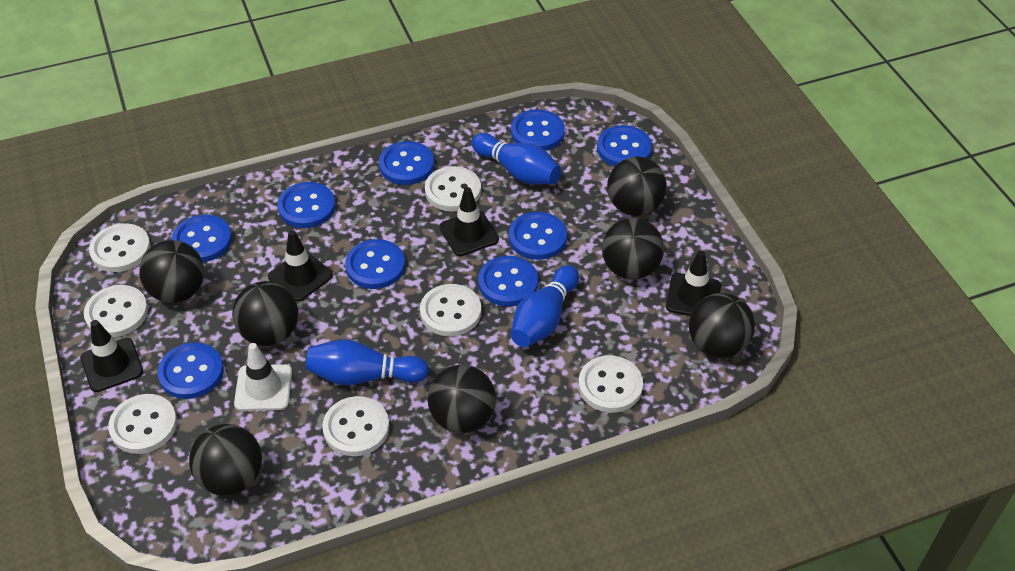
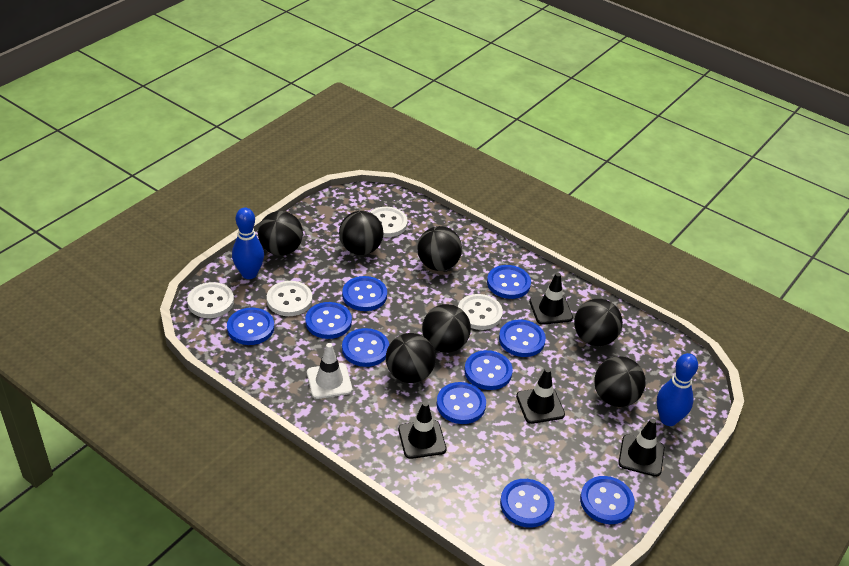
blue bowling pin: [306,339,429,385] [472,133,561,185] [511,265,579,347] = 3 -> [232,208,264,279] [657,353,698,426] = 2
blue button: [158,342,224,399] [172,214,232,262] [277,182,335,228] [345,239,405,289] [379,141,434,185] [478,256,538,306] [509,212,567,260] [511,109,565,151] [597,125,652,166] = 9 -> [227,308,274,345] [305,302,352,339] [342,276,387,311] [342,328,389,367] [437,382,486,424] [465,350,513,390] [487,265,531,299] [499,320,546,357] [500,479,555,528] [580,476,635,524] = 10
white button: [84,285,148,337] [89,223,151,272] [108,394,177,454] [322,396,389,456] [420,284,481,336] [425,166,481,212] [578,355,643,413] = 7 -> [187,282,234,318] [267,281,312,316] [370,207,408,237] [458,294,503,330] = 4

